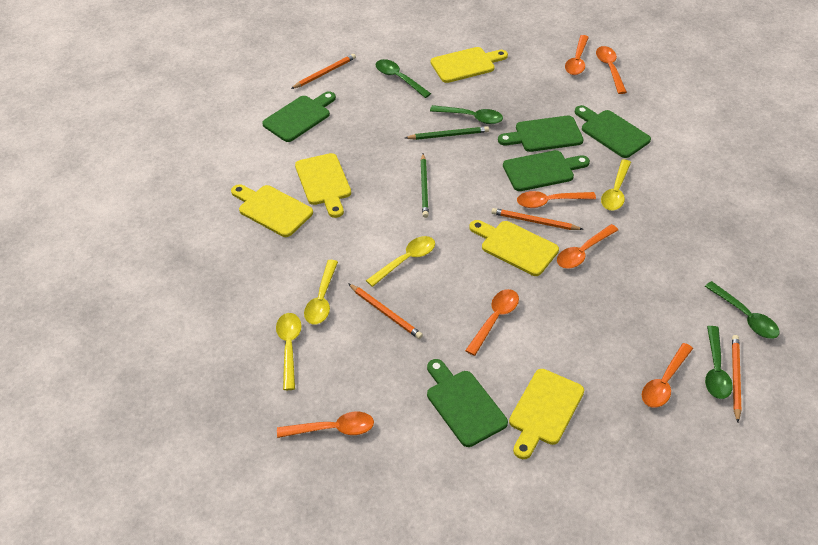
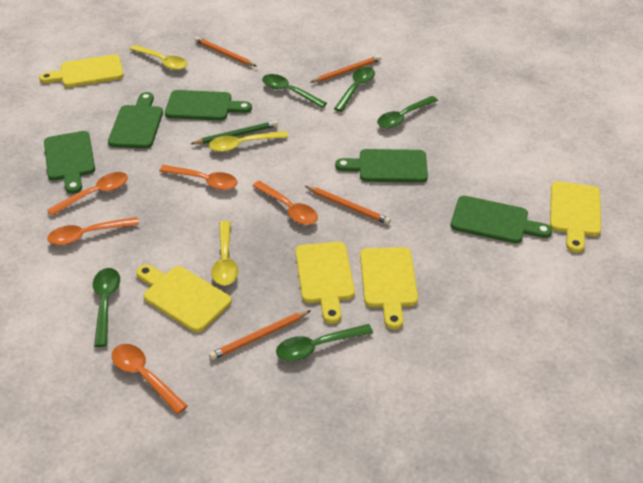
green pencil: [405,126,489,140] [421,154,429,218] = 2 -> [191,120,278,144] = 1
green spoon: [376,59,431,98] [430,105,503,124] [705,281,780,339] [705,326,733,399] = 4 -> [93,268,120,347] [262,74,327,108] [276,324,373,361] [334,66,375,112] [377,96,438,128] = 5
orange spoon: [277,412,374,438] [465,289,519,356] [517,191,596,208] [557,224,618,269] [565,35,589,75] [596,46,627,94] [642,343,693,408] = 7 -> [47,172,128,216] [47,217,139,245] [112,344,187,414] [159,165,238,190] [252,181,318,225] = 5
yellow spoon: [276,313,302,390] [304,260,338,325] [366,236,435,287] [601,159,631,211] = 4 -> [130,45,188,70] [209,131,288,152] [211,221,238,286] = 3

